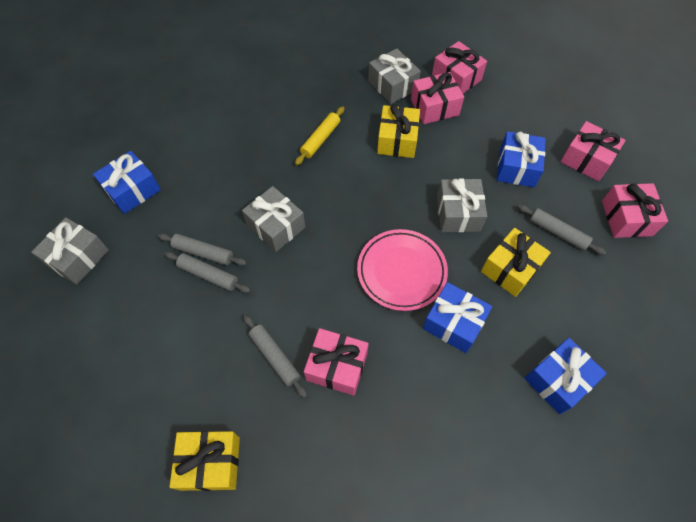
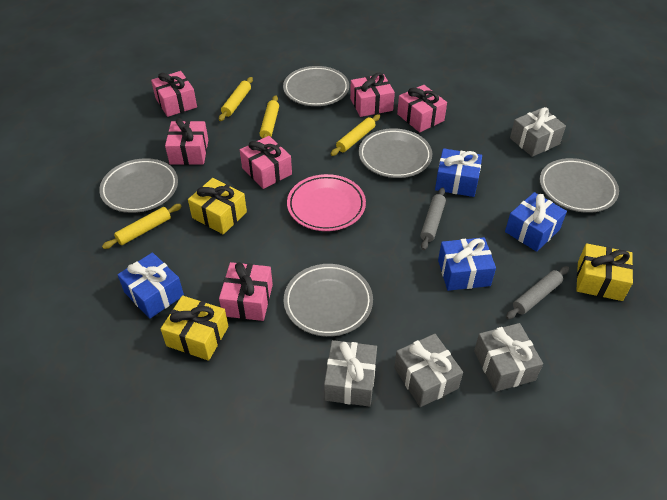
grey plate: none = 0 -> [99,158,178,213] [283,66,349,106] [284,264,373,337] [359,128,432,178] [540,158,619,213] = 5
grey rolling pin: [158,233,247,266] [164,252,251,293] [243,315,307,398] [518,204,606,255] = 4 -> [420,187,446,250] [506,266,569,319] = 2
pink gift: [304,328,369,396] [411,72,464,124] [432,41,487,94] [560,121,626,181] [602,183,668,238] = 5 -> [151,71,197,117] [165,118,208,165] [219,262,273,321] [240,136,292,189] [350,73,395,117] [397,85,447,132] = 6
yellow rolling pin: [295,107,344,165] = 1 -> [102,204,182,249] [219,77,253,121] [260,96,279,139] [331,114,380,156] = 4

